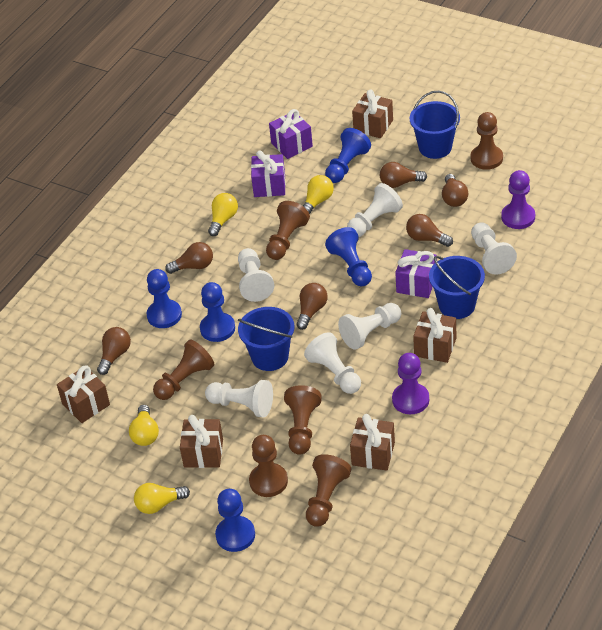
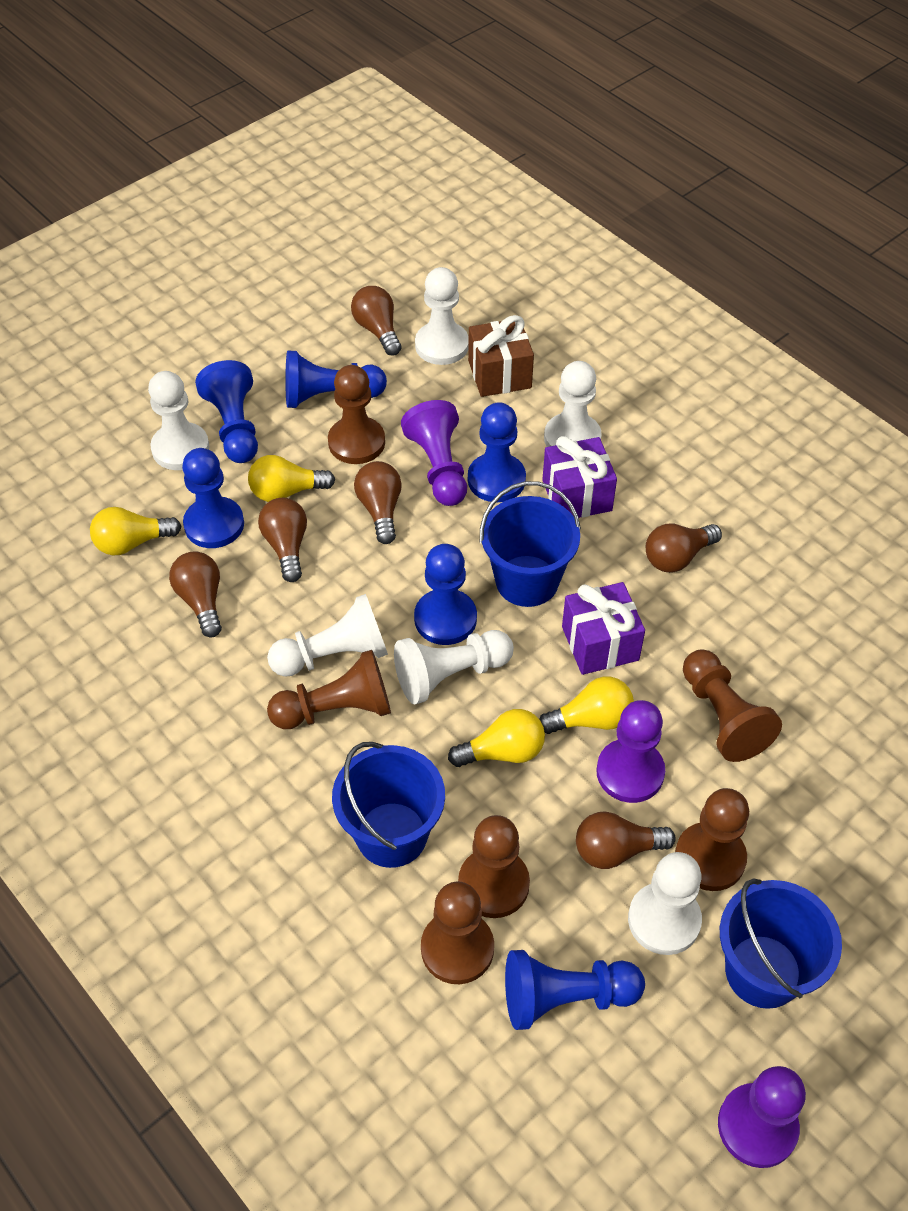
blue pawn: [147,269,182,328] [200,282,235,342] [215,489,255,552] [325,128,371,183] [325,227,372,286] = 5 -> [182,448,244,548] [195,360,258,463] [285,351,387,408] [414,544,477,645] [468,402,526,502] [505,950,645,1030] = 6
brown gift: [57,365,110,423] [180,415,223,468] [350,414,395,471] [352,90,393,138] [413,308,456,363] = 5 -> [468,315,534,397] = 1
purple gift: [251,151,286,197] [269,109,313,159] [395,249,437,298] = 3 -> [542,436,617,518] [562,582,645,675] = 2
purple pawn: [392,353,429,414] [501,170,535,229] = 2 -> [401,400,467,506] [596,700,665,803] [718,1066,806,1168] = 3

